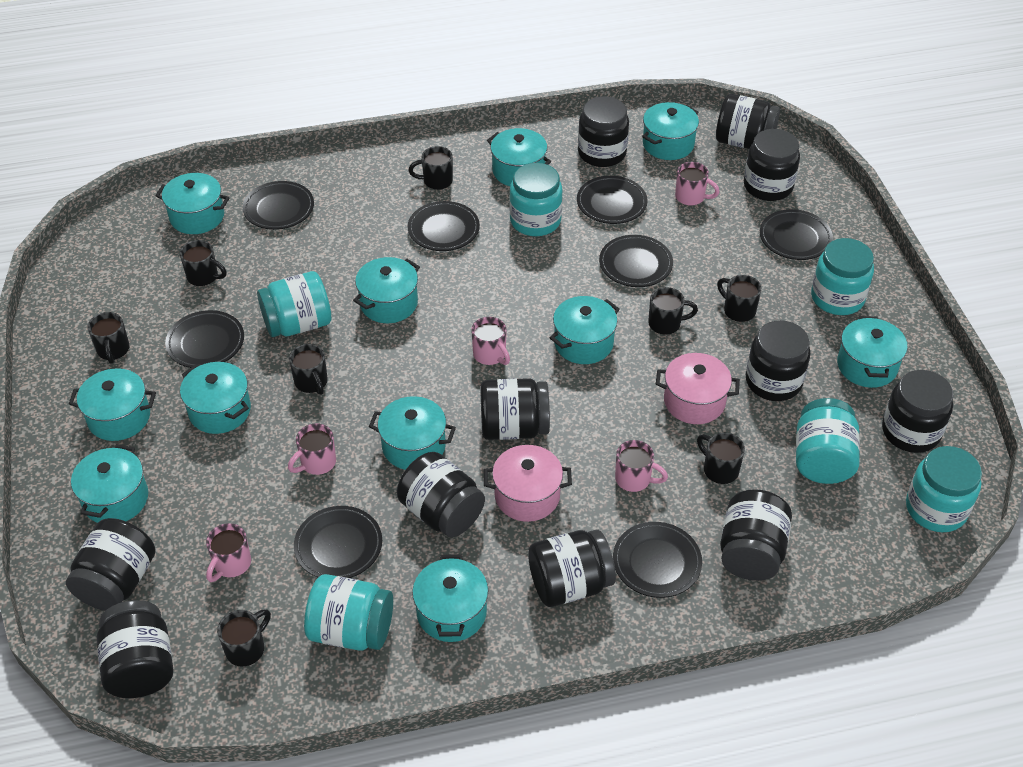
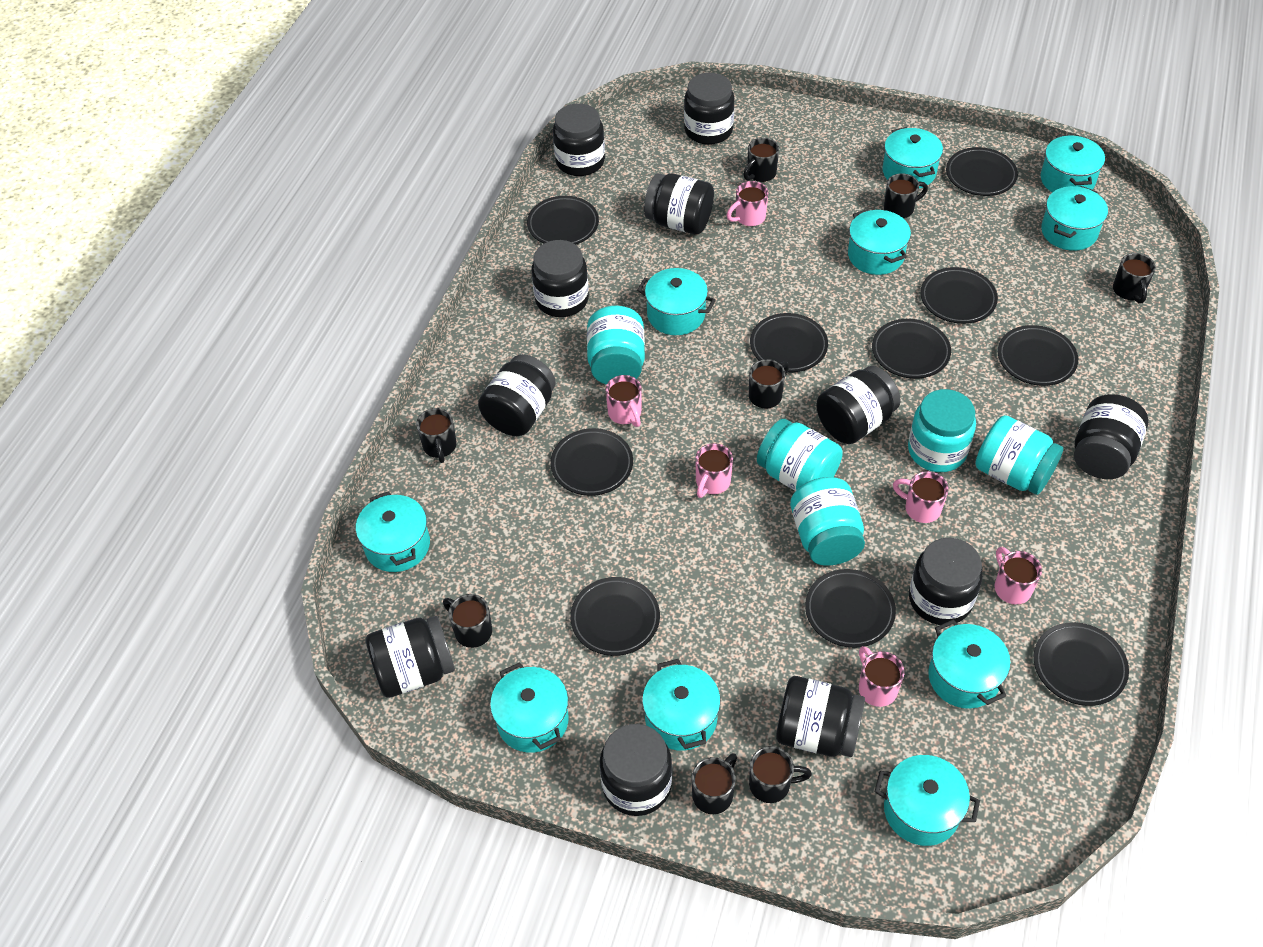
black plate: [165,310,244,368] [243,181,314,230] [294,506,382,578] [408,201,480,251] [577,176,648,224] [599,235,673,287] [613,522,702,598] [760,209,833,260] = 8 -> [527,196,599,245] [550,428,633,496] [570,577,660,656] [750,313,828,372] [805,569,896,648] [872,319,951,379] [920,267,998,324] [946,147,1018,196] [998,325,1078,386] [1034,622,1129,706] = 10
pink mug: [206,523,251,582] [288,423,336,475] [471,317,510,365] [615,440,668,492] [675,162,720,206] = 5 -> [606,375,642,427] [695,443,733,498] [727,181,768,226] [859,646,904,707] [893,471,949,523] [995,547,1042,604] = 6
pink pot: [484,445,572,522] [656,353,740,424] = 2 -> none = 0
turquoise jar: [257,271,332,337] [304,574,393,651] [509,163,563,236] [796,398,860,484] [811,238,874,315] [906,446,982,532] = 6 -> [587,306,645,385] [757,419,843,491] [790,477,865,566] [908,389,976,472] [975,415,1063,495] = 5
turquoise pot: [69,368,156,441] [71,444,148,523] [155,173,230,234] [180,362,251,434] [353,257,420,323] [369,396,456,470] [412,554,488,642] [487,128,552,186] [550,296,620,364] [642,102,699,160] [837,316,907,388] = 11 -> [356,491,430,572] [490,662,569,753] [637,268,716,335] [642,659,721,751] [848,209,911,275] [875,755,980,846] [882,127,943,189] [928,619,1010,709] [1041,135,1105,193] [1041,186,1108,251] = 10

